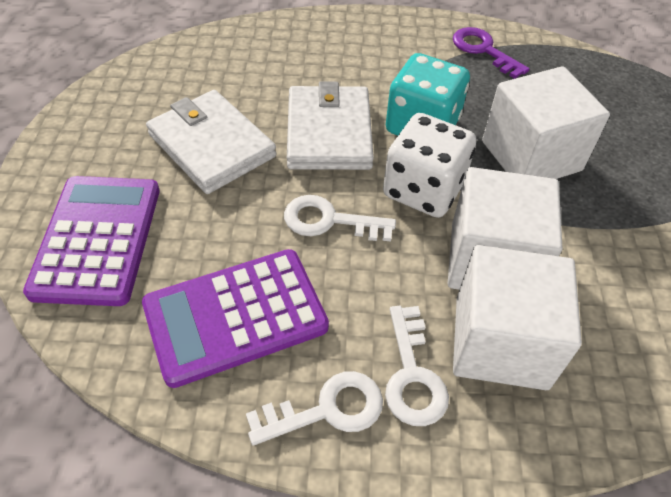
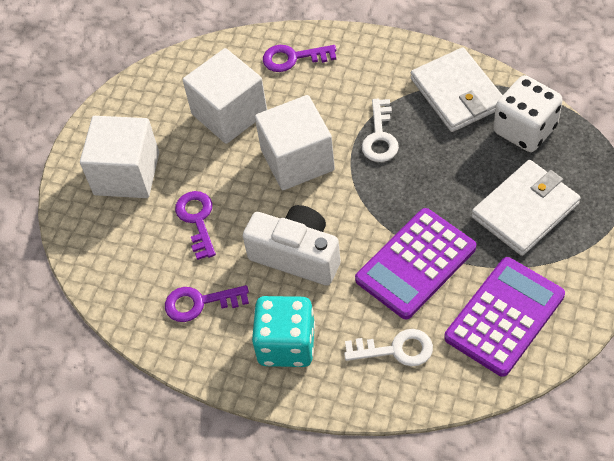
purple key: [453,27,530,79] = 1 -> [165,285,249,322] [175,191,216,260] [263,45,336,72] = 3
white camera: none = 0 -> [243,205,341,285] = 1
white key: [246,371,383,446] [284,195,396,242] [385,306,449,426] = 3 -> [344,329,433,366] [362,99,399,162] = 2

